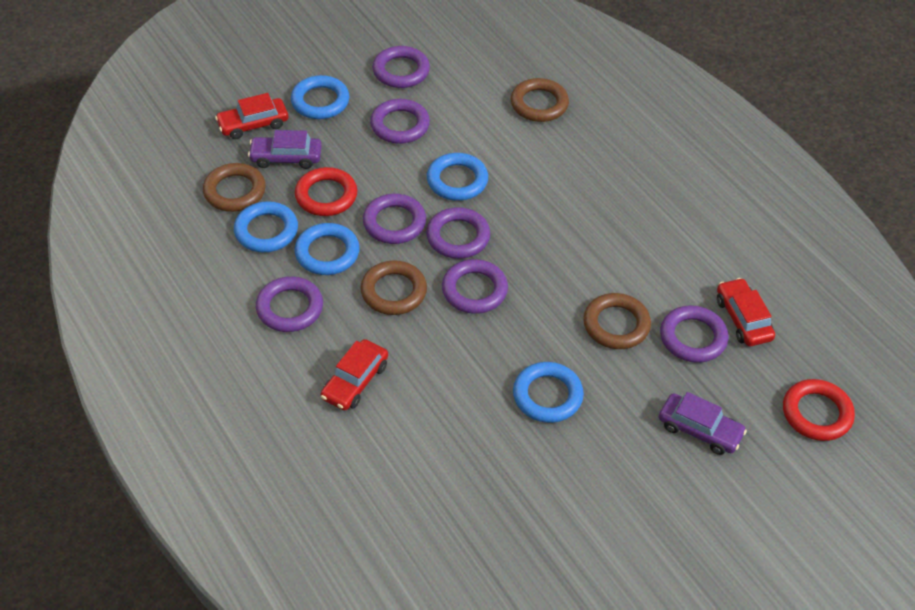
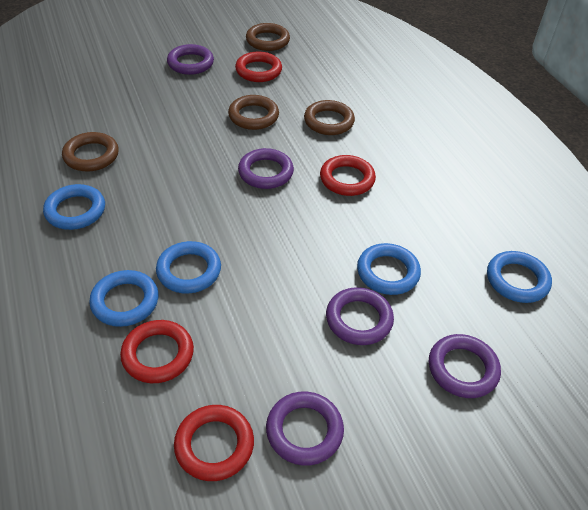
purple car: [248,130,322,169] [659,392,747,455] = 2 -> none = 0
purple ring: [256,276,323,332] [363,194,426,244] [370,99,430,144] [373,46,430,88] [426,207,490,259] [442,259,508,314] [660,305,728,363] = 7 -> [167,44,214,75] [238,148,294,189] [266,391,344,466] [326,287,394,345] [429,334,501,398] = 5
red car: [215,93,288,139] [321,339,388,411] [717,278,775,346] = 3 -> none = 0
red ring: [295,167,357,216] [783,379,855,441] = 2 -> [120,320,194,383] [174,405,254,481] [235,51,282,82] [320,155,376,196] = 4

